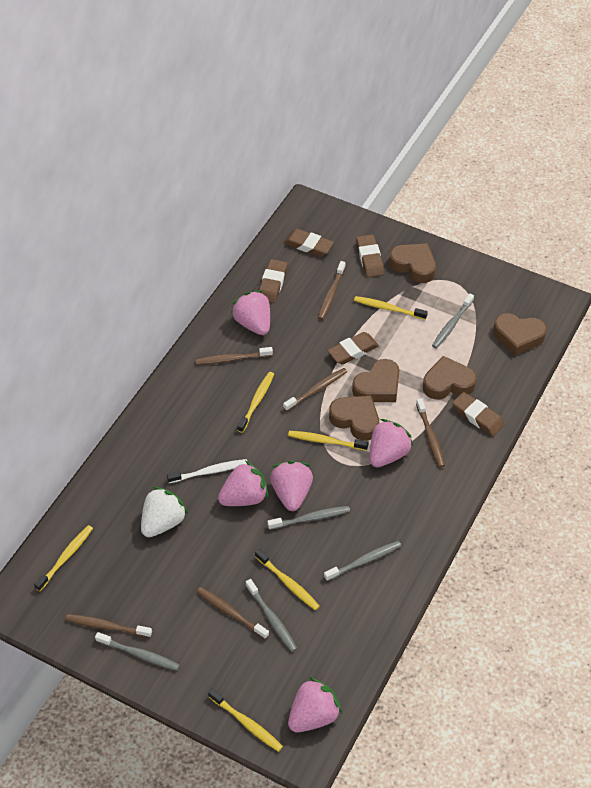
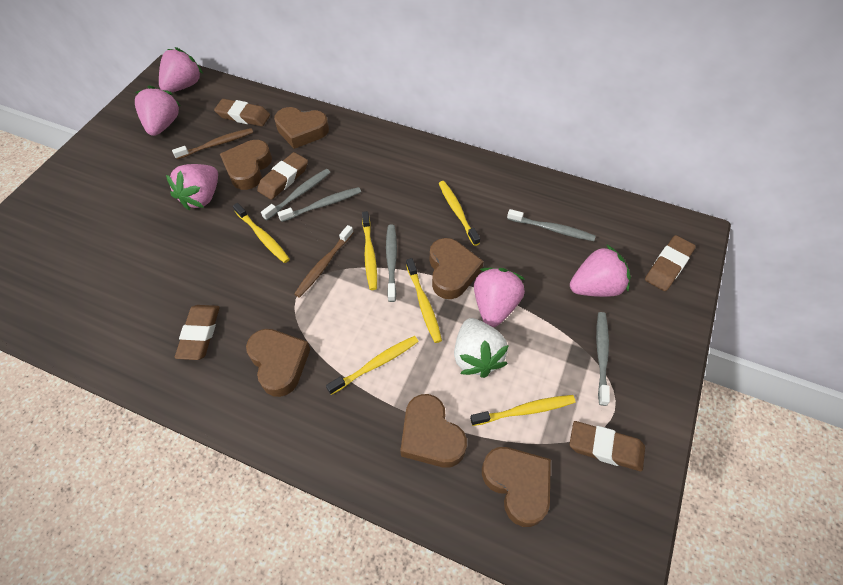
brown heart: [329,395,379,441] [352,359,399,402] [389,243,436,283] [423,356,477,400] [493,313,547,356] = 5 -> [220,140,272,190] [246,329,310,397] [274,107,329,149] [400,394,467,467] [430,238,484,299] [482,447,551,527] = 6
brown toothbrush: [66,614,152,638] [196,347,273,365] [197,587,269,639] [283,368,347,411] [318,261,346,320] [416,398,445,467] = 6 -> [172,128,253,159] [294,225,354,298] = 2
white toothbrush: [167,459,248,483] = 1 -> none = 0

